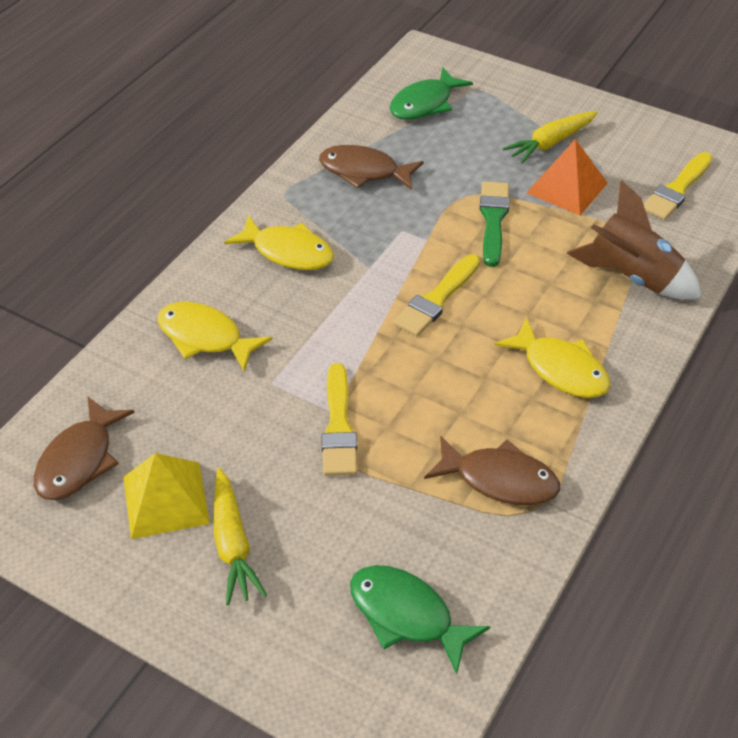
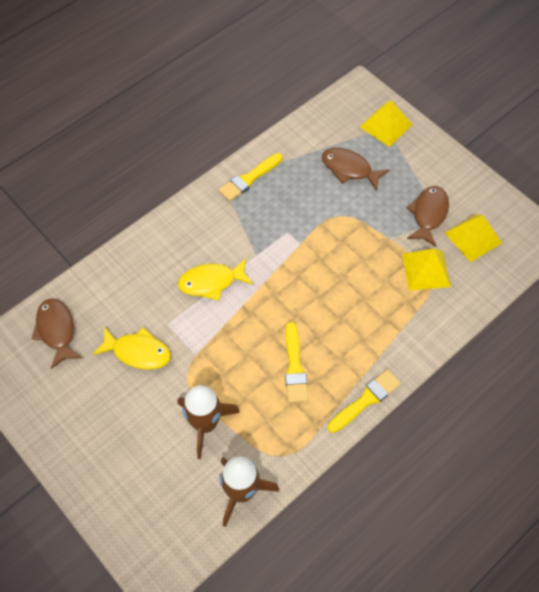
brown rocket: [566,180,702,300] = 1 -> [178,385,240,459] [219,457,279,527] = 2
green brush: [480,181,510,267] = 1 -> none = 0
green fish: [350,565,490,674] [390,67,473,120] = 2 -> none = 0
orange pyramid: [526,139,608,215] = 1 -> none = 0
yellow carrot: [214,468,267,605] [502,111,598,163] = 2 -> none = 0
yellow fish: [158,302,272,372] [224,215,334,270] [495,318,610,398] = 3 -> [93,326,171,369] [178,258,253,300] = 2
yellow pyramid: [124,453,210,539] = 1 -> [360,100,412,147] [402,249,451,290] [445,214,502,262] = 3

